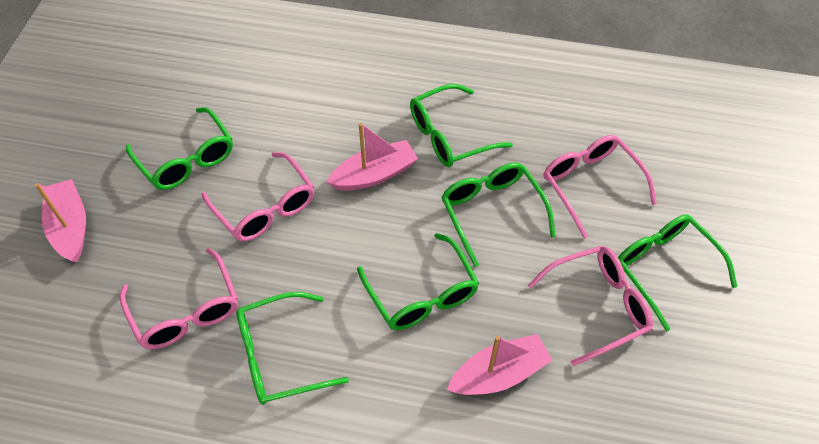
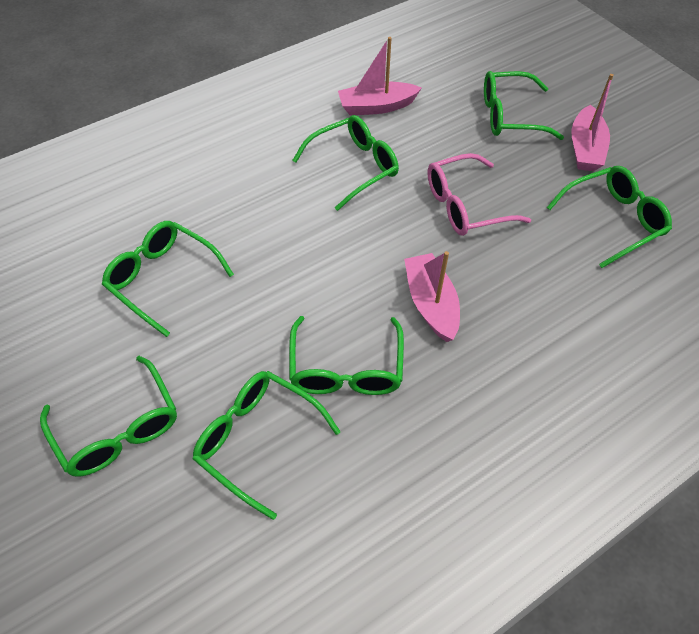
green glasses: [126,107,233,190] [237,292,349,405] [357,233,479,330] [410,84,513,167] [441,163,556,267] [618,214,737,331] = 6 -> [40,356,177,477] [102,221,234,337] [193,371,340,520] [289,316,404,395] [292,115,399,211] [484,71,564,140] [547,166,672,268] = 7
pink glasses: [119,248,238,349] [202,152,314,242] [528,246,653,366] [544,135,657,239] = 4 -> [428,153,531,236] = 1

